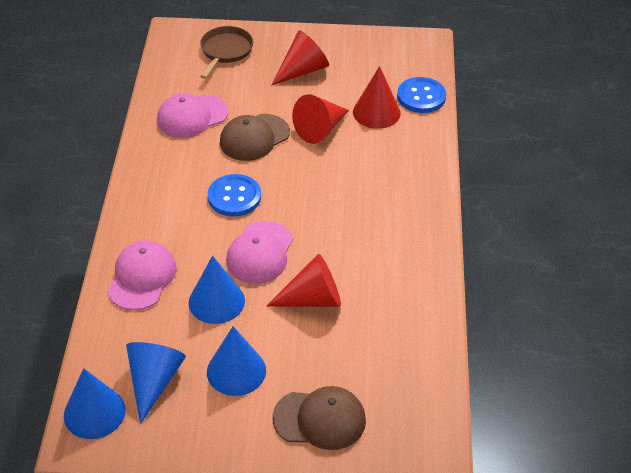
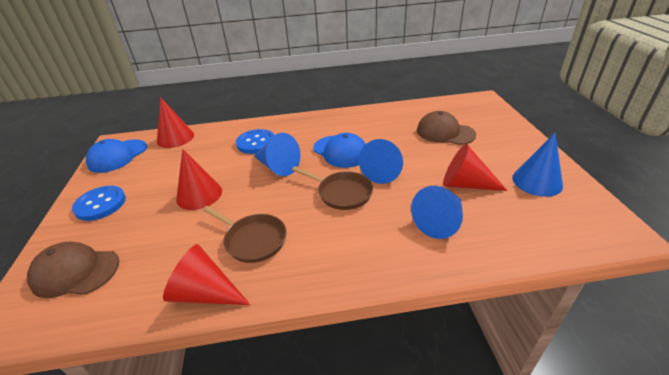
blue cap: none = 0 -> [86,139,147,173] [313,133,366,168] = 2
brown pan: [200,26,253,79] = 1 -> [203,206,286,263] [292,166,373,210] = 2
pink cap: [107,240,177,310] [157,93,228,138] [226,221,293,284] = 3 -> none = 0

